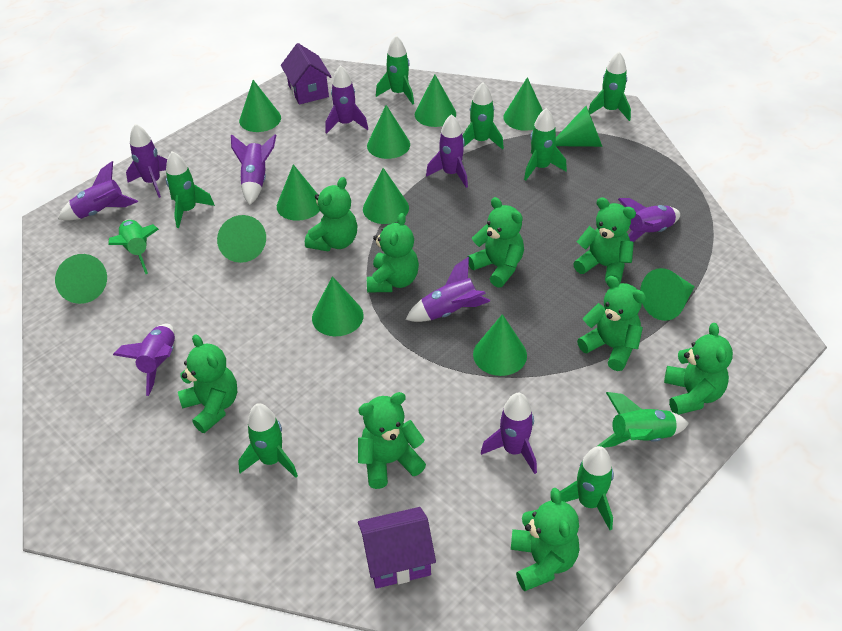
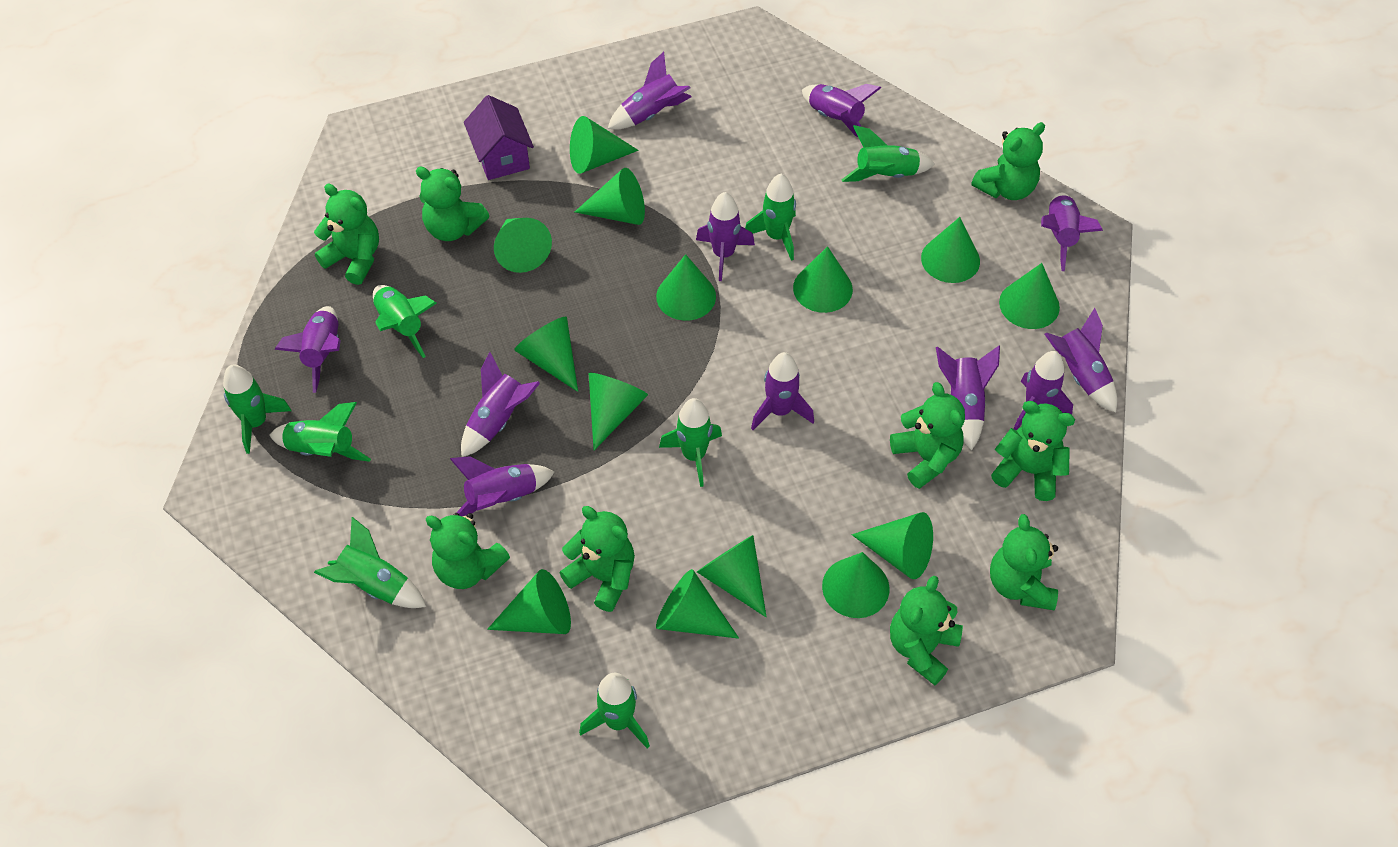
green cone: [55,254,107,304] [217,215,266,263] [239,80,281,132] [277,164,320,221] [312,276,363,336] [363,168,409,224] [367,105,410,159] [415,74,456,127] [473,314,527,376] [504,77,543,131] [555,106,603,147] [640,268,695,321] = 12 -> [487,569,571,634] [494,218,552,273] [514,316,578,392] [570,116,638,174] [575,168,645,225] [589,373,648,450] [656,254,716,321] [656,569,739,639] [697,535,767,617] [793,246,853,313] [822,552,890,618] [852,512,933,579] [921,217,980,283] [999,263,1060,329] = 14
green rocket: [108,220,159,274] [166,151,215,228] [238,403,298,478] [376,36,414,105] [463,82,504,150] [524,108,567,181] [560,446,614,530] [588,52,631,121] [597,392,689,448] = 9 -> [223,365,291,454] [269,402,371,462] [314,517,426,608] [373,285,436,358] [579,673,650,749] [659,398,722,487] [745,174,796,261] [842,125,935,182] = 8
purple house: [281,43,332,105] [358,507,436,589] = 2 -> [464,95,534,180] = 1
purple rocket: [58,161,138,221] [113,324,175,396] [126,124,167,198] [231,134,276,205] [325,65,368,134] [406,257,490,322] [426,114,468,188] [481,393,537,474] [618,198,680,242] = 9 -> [274,306,341,393] [450,456,554,516] [461,352,540,457] [608,52,692,130] [696,192,755,281] [751,352,814,430] [802,84,881,138] [936,346,1000,451] [1014,351,1073,431] [1041,193,1103,271] [1044,308,1117,413] = 11

